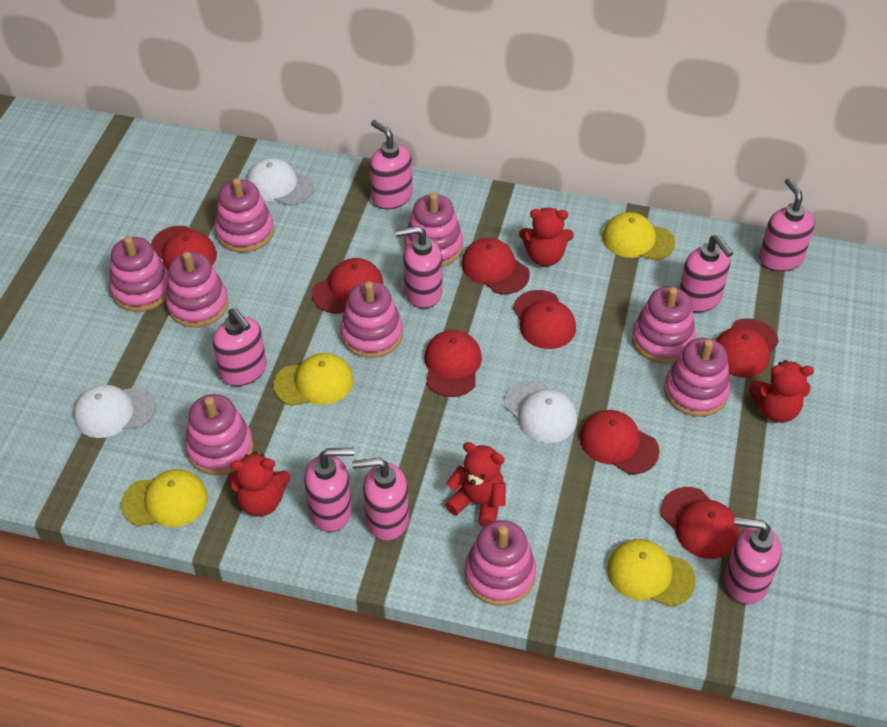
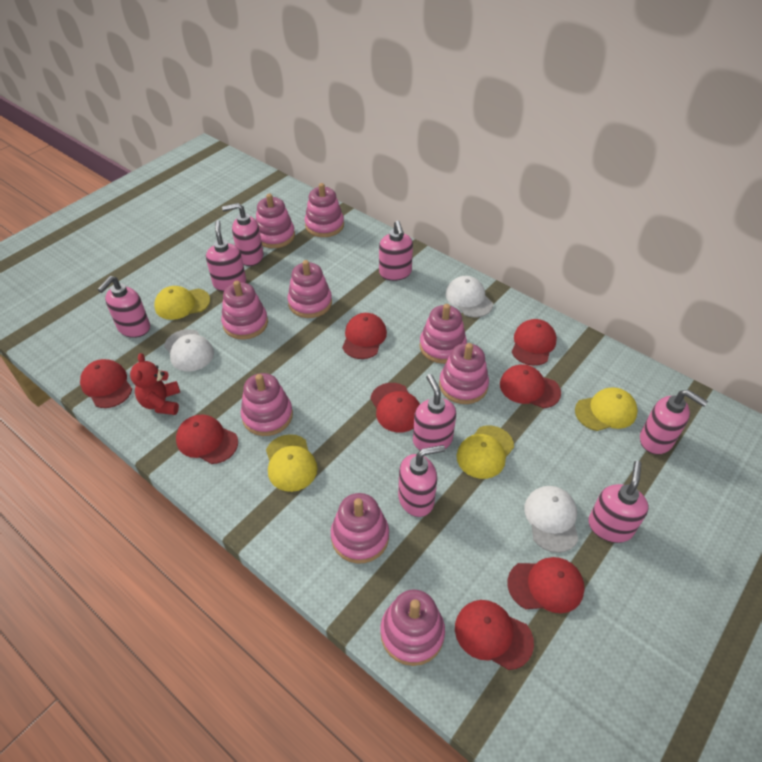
red teddy bear: [227,451,291,517] [445,442,506,527] [519,207,574,267] [749,360,814,423] = 4 -> [130,353,180,415] = 1

